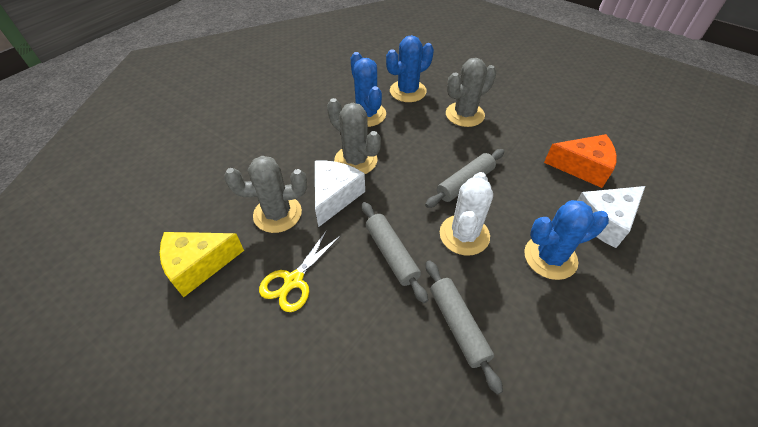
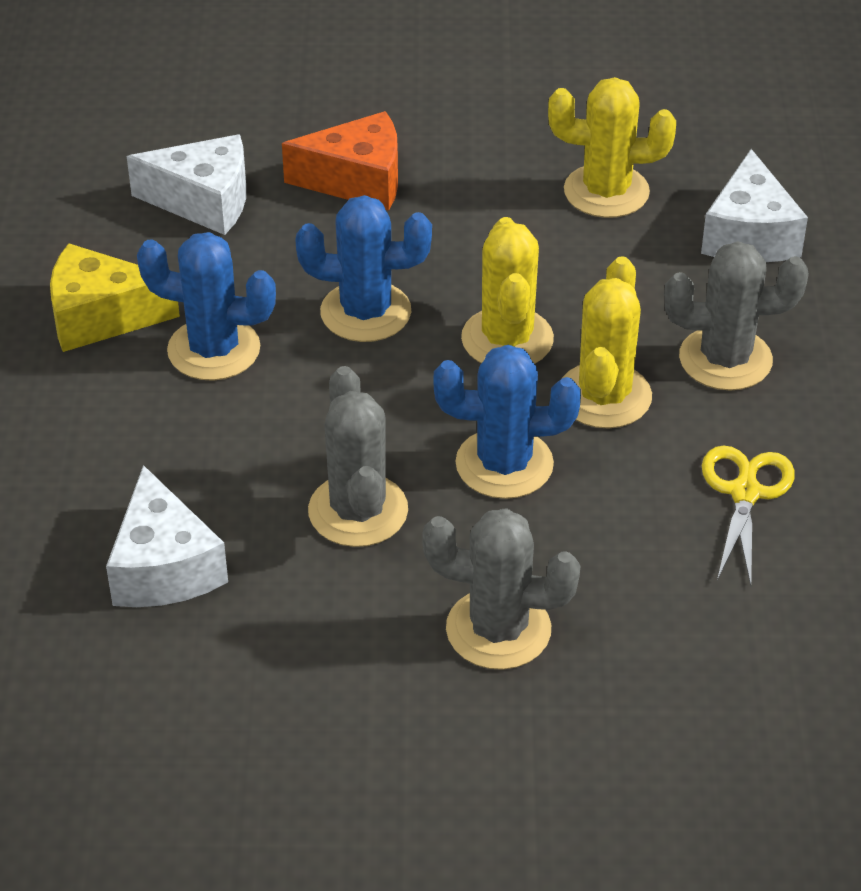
grey rolling pin: [362,202,428,303] [425,149,504,208] [426,260,503,395] = 3 -> none = 0
white cactus: [440,172,493,256] = 1 -> none = 0
white cheese: [315,161,365,227] [577,186,645,248] = 2 -> [106,465,228,607] [127,134,246,235] [701,149,808,262] = 3
yellow cactus: none = 0 -> [461,217,554,364] [548,77,676,218] [561,256,652,429] = 3

